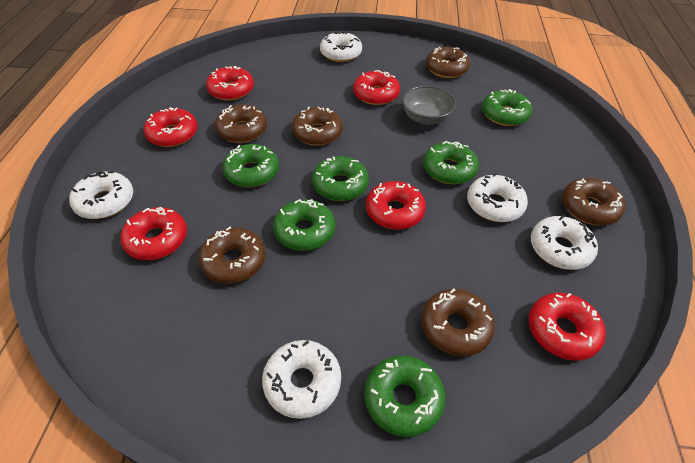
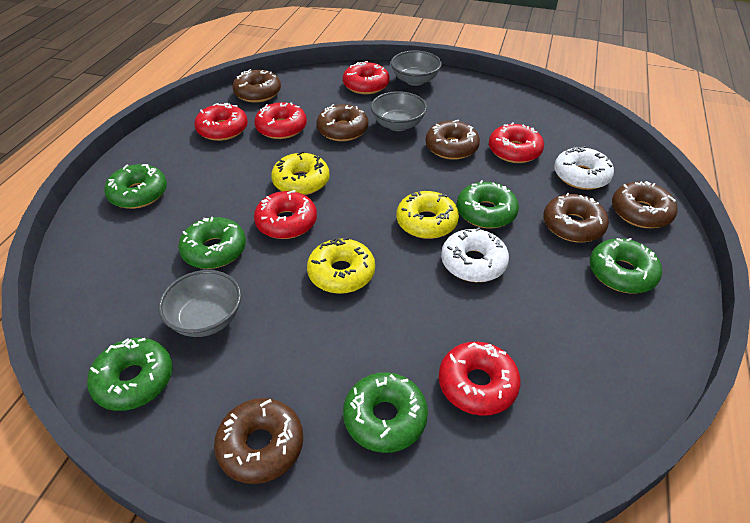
grey bowl: [402,85,457,125] = 1 -> [158,270,241,337] [371,91,427,131] [391,50,442,86] = 3
white donut: [69,171,133,219] [262,340,341,419] [320,31,362,62] [467,173,528,222] [531,215,598,270] = 5 -> [441,228,509,282] [554,146,614,190] = 2
yellow donut: none = 0 -> [271,151,329,195] [307,237,375,294] [396,191,459,239] = 3

